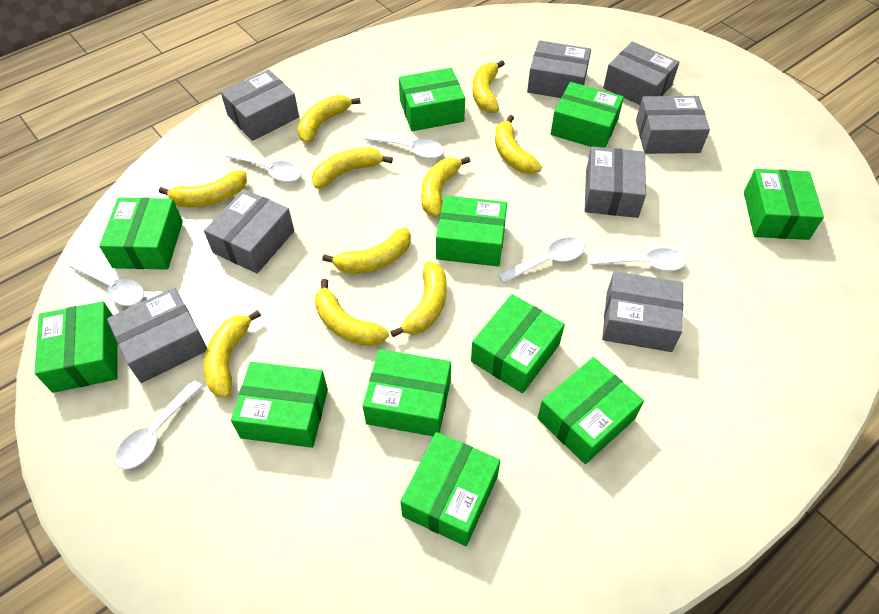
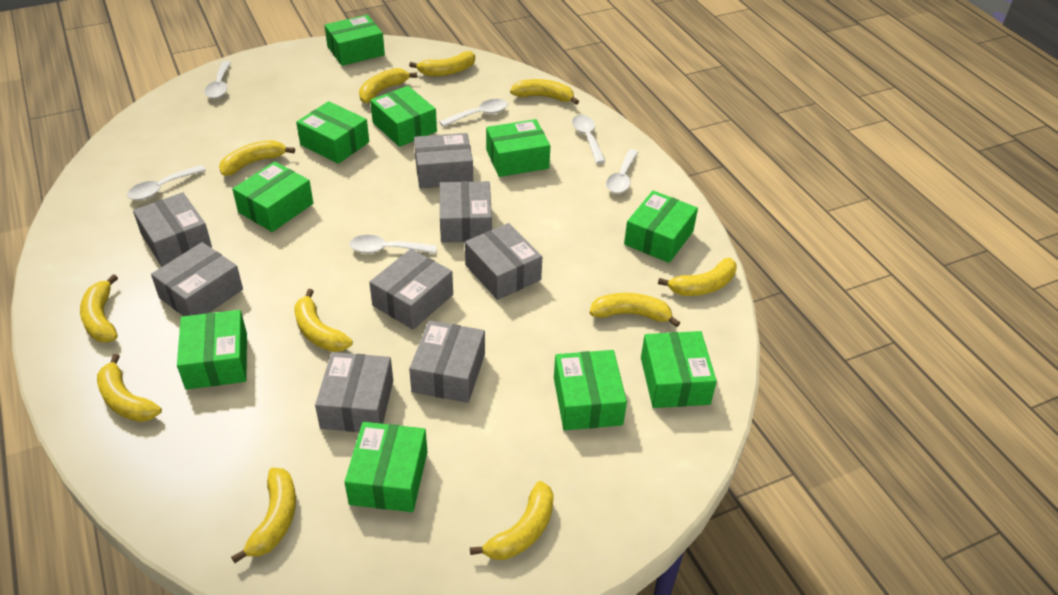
green box: [35,301,118,393] [99,197,183,270] [231,362,328,448] [363,349,451,436] [399,68,465,131] [400,432,500,546] [436,195,507,267] [471,294,565,393] [537,357,644,464] [551,82,624,148] [744,169,824,240] = 11 -> [177,310,247,390] [232,162,313,232] [296,101,369,164] [324,15,385,66] [344,422,427,512] [370,86,437,147] [486,119,550,177] [554,350,627,430] [624,191,698,263] [641,331,717,408] = 10
yellow banana: [159,171,247,207] [204,310,261,398] [298,95,361,143] [312,147,393,189] [315,279,389,346] [322,228,411,274] [390,262,447,337] [421,156,470,217] [473,60,505,113] [495,115,542,174] = 10 -> [80,274,118,343] [97,354,162,422] [219,140,295,176] [231,468,296,563] [294,289,353,352] [359,68,417,103] [409,51,475,76] [470,481,554,560] [510,79,579,105] [590,293,680,327] [658,258,737,296] = 11

